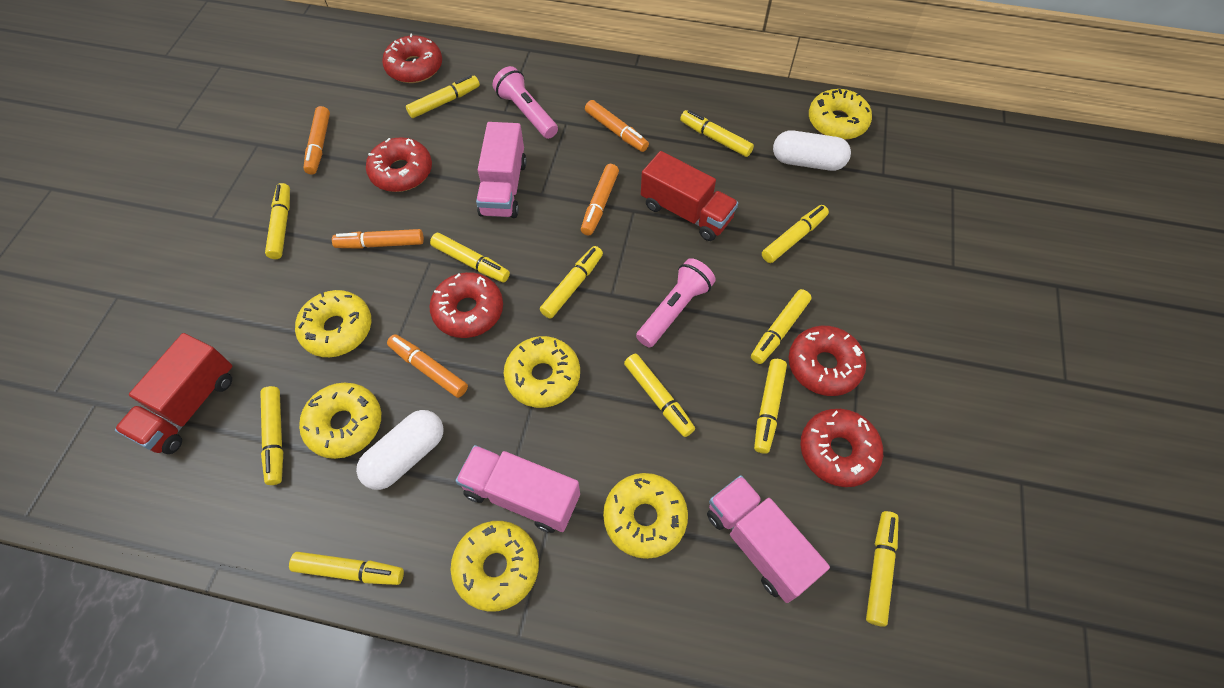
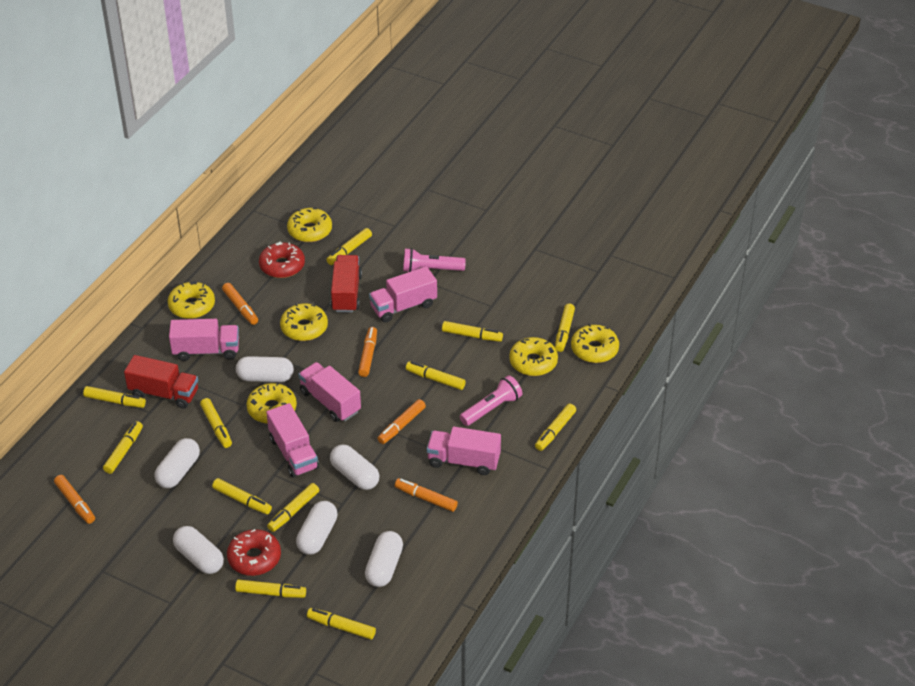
pink truck: [455,445,580,533] [476,122,527,218] [707,475,830,603] = 3 -> [169,319,239,361] [266,403,319,478] [298,362,361,422] [369,266,437,323] [427,426,501,475] = 5
red donut: [366,137,432,192] [382,33,442,83] [430,272,503,338] [789,326,866,396] [800,409,883,487] = 5 -> [227,529,281,576] [259,242,305,278] = 2
white capsule: [356,410,444,490] [773,131,851,171] = 2 -> [154,438,200,488] [173,526,224,574] [236,356,294,382] [296,501,338,555] [330,444,379,490] [365,531,403,587] = 6

